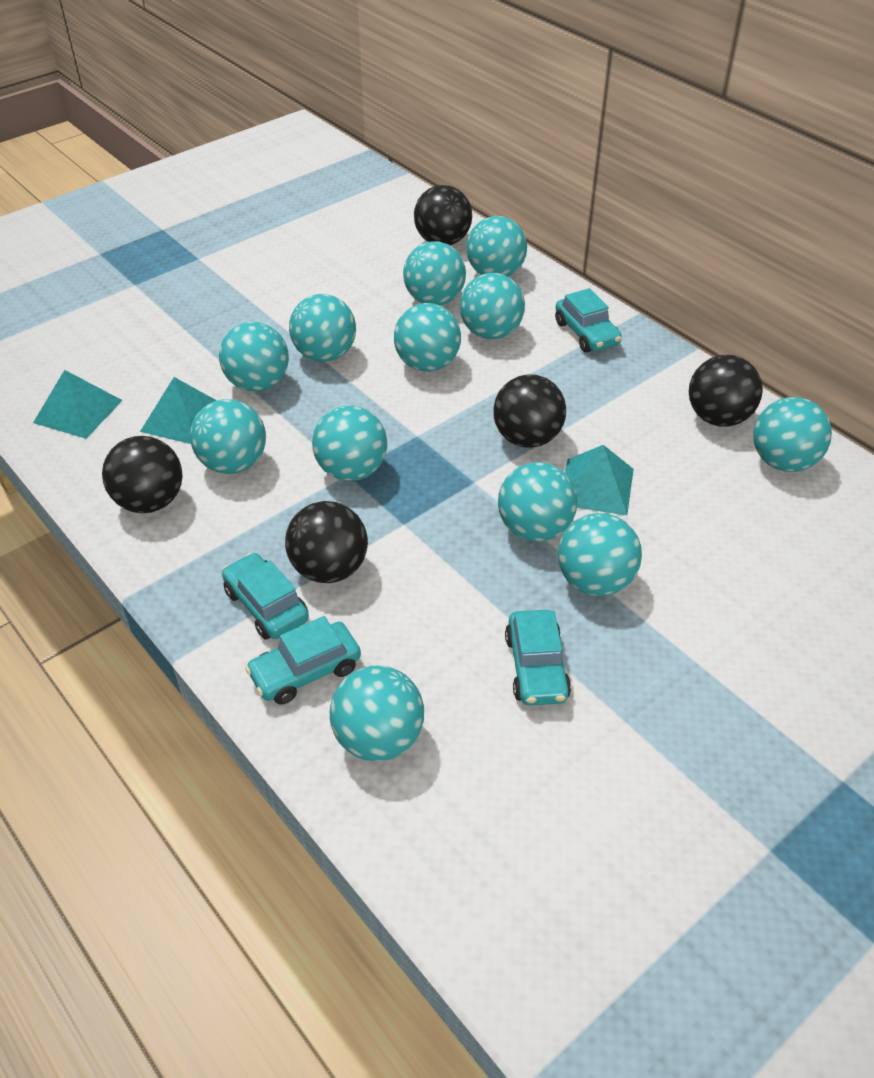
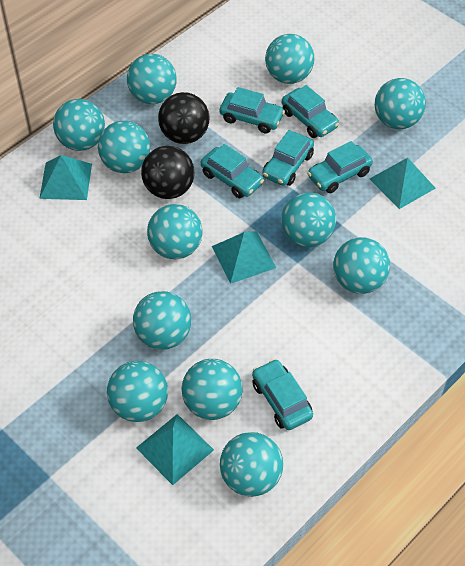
black ball: [102,436,182,513] [285,501,368,583] [414,185,472,245] [494,374,566,448] [689,355,763,427] = 5 -> [141,146,195,199] [158,92,209,144] = 2
turquoise car: [222,553,309,640] [245,616,361,705] [505,610,571,705] [555,288,622,353] = 4 -> [201,144,264,198] [220,87,285,133] [252,359,313,430] [263,130,314,186] [282,85,339,138] [307,141,373,193] = 6
turquoise pyramid: [33,370,122,439] [140,377,217,444] [565,445,634,515] = 3 -> [39,155,92,200] [136,414,214,485] [212,231,276,284] [370,158,436,209] = 4

